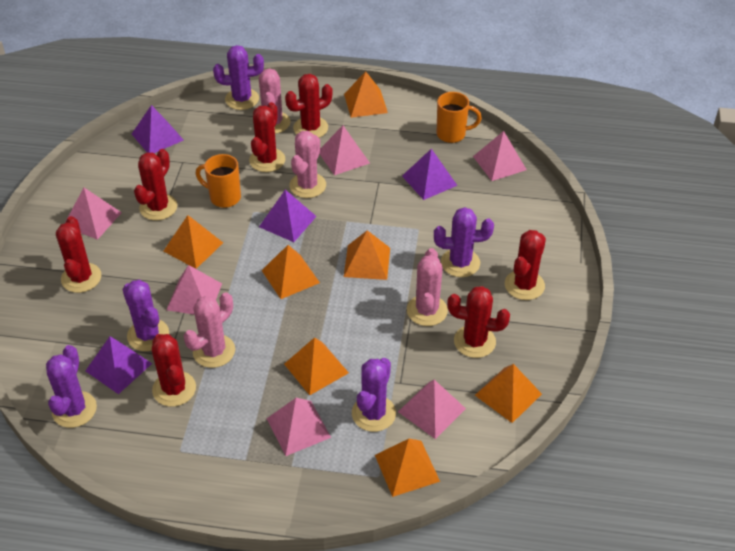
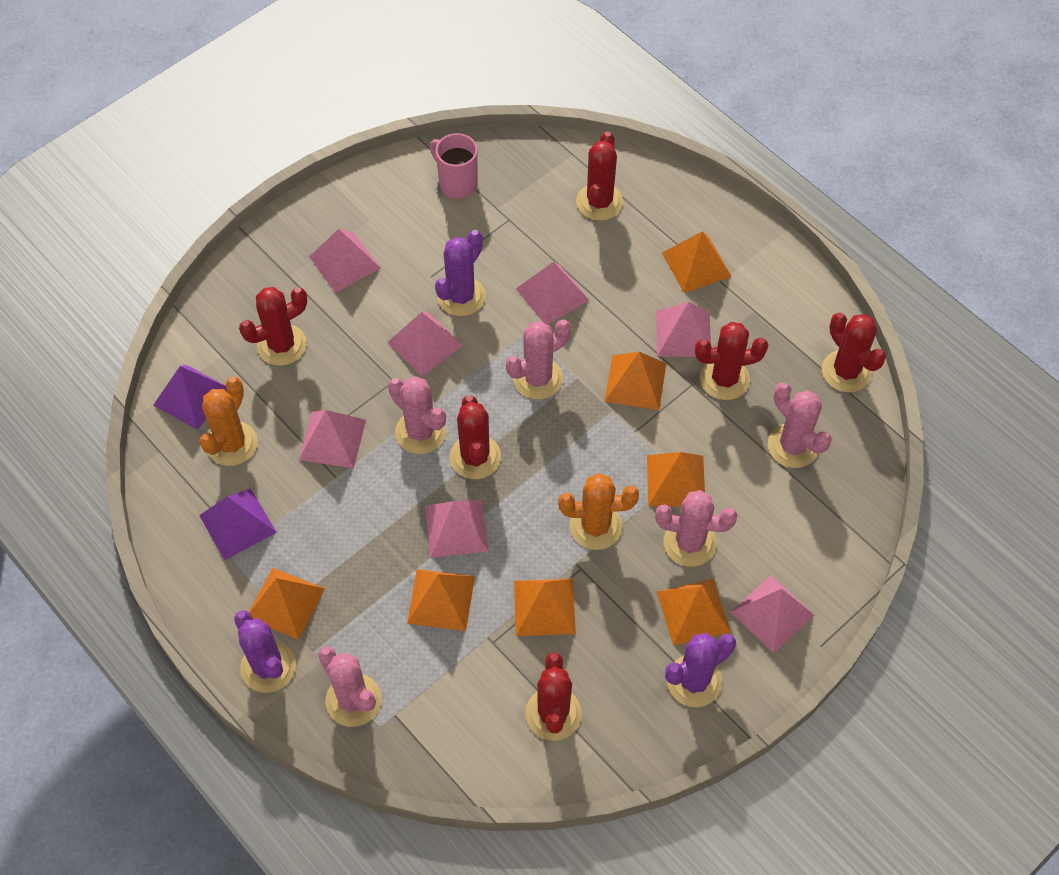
orange cactus: none = 0 -> [199,377,258,466] [559,473,639,550] = 2
orange mug: [196,154,241,208] [437,92,482,143] = 2 -> none = 0
pink cactus: [183,292,235,368] [259,68,290,134] [289,131,326,198] [407,248,448,326] = 4 -> [318,646,381,727] [388,376,446,454] [506,320,571,400] [655,490,737,567] [768,383,832,468] = 5
pink mug: none = 0 -> [430,133,478,199] = 1
pink pyramid: [67,188,122,240] [166,265,222,315] [267,398,331,456] [319,126,370,175] [398,380,466,439] [473,131,527,181] = 6 -> [299,410,366,468] [309,229,381,293] [387,312,463,377] [425,499,488,558] [516,262,590,325] [656,302,711,357] [731,575,814,653] = 7
purple cactus: [46,345,97,428] [122,280,169,351] [213,45,264,110] [352,358,396,432] [434,207,494,277] = 5 -> [234,610,296,693] [435,230,486,316] [665,633,736,707] = 3
purple pyramid: [86,336,152,394] [132,105,184,153] [259,190,317,242] [402,148,457,200] = 4 -> [153,365,227,430] [199,488,277,560] = 2
red cactus: [56,216,101,293] [134,149,177,220] [152,334,196,407] [249,102,285,172] [285,74,333,138] [447,286,510,358] [505,230,546,300] = 7 -> [239,287,307,366] [450,395,501,479] [525,653,582,741] [576,132,623,221] [695,322,768,400] [822,313,886,392] = 6

